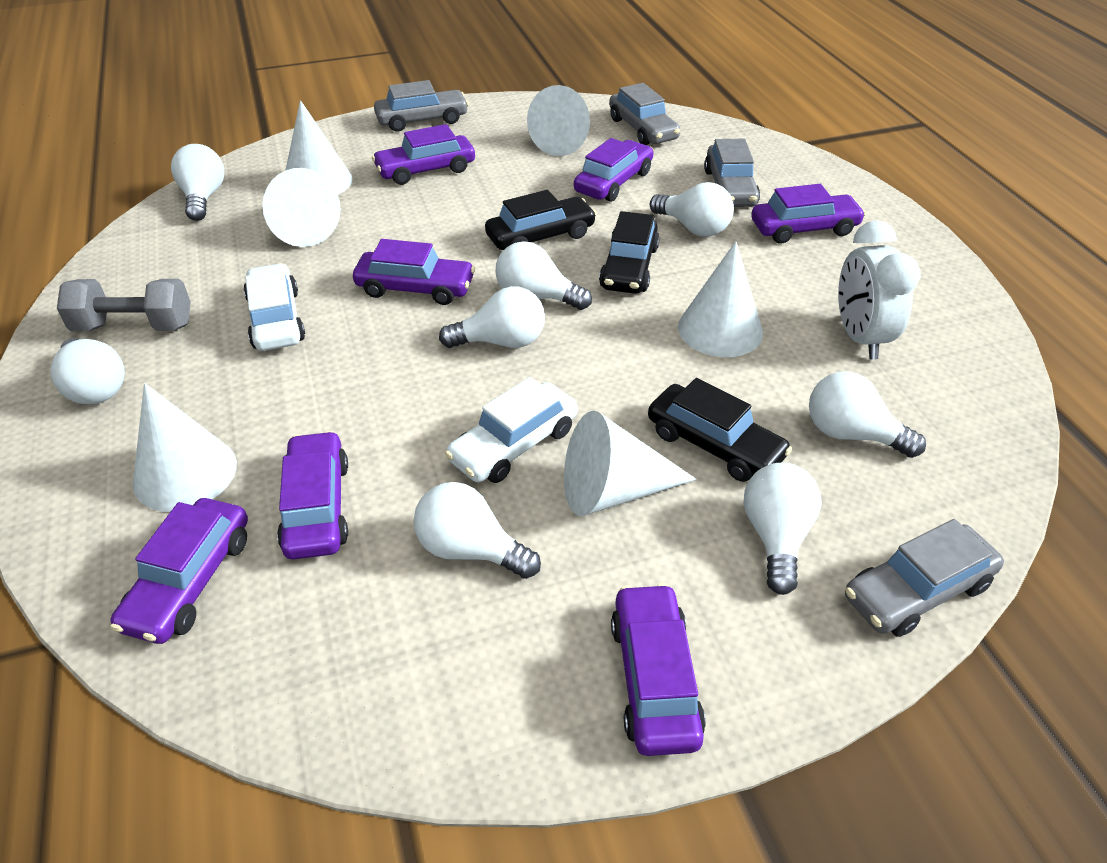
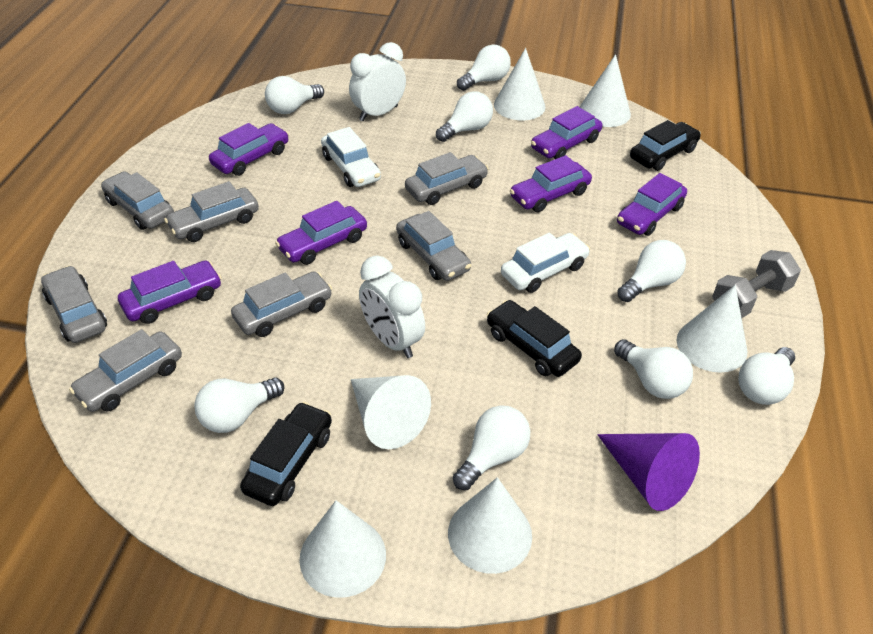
grey car: [374,80,469,132] [609,83,681,145] [704,139,760,207] [845,519,1004,637] = 4 -> [41,266,107,343] [69,329,182,412] [101,171,174,230] [164,181,259,242] [231,271,333,337] [396,211,471,281] [405,152,489,205] = 7
purple car: [110,498,248,644] [277,431,348,560] [353,239,475,305] [372,124,475,185] [574,138,654,202] [611,583,706,756] [751,184,866,244] = 7 -> [118,261,222,324] [209,123,289,176] [275,201,367,265] [510,155,592,212] [531,106,602,159] [617,173,687,236] = 6
purple cone: none = 0 -> [597,433,700,511] = 1
white clock: [838,220,920,359] = 1 -> [349,42,406,121] [359,256,425,358] = 2

